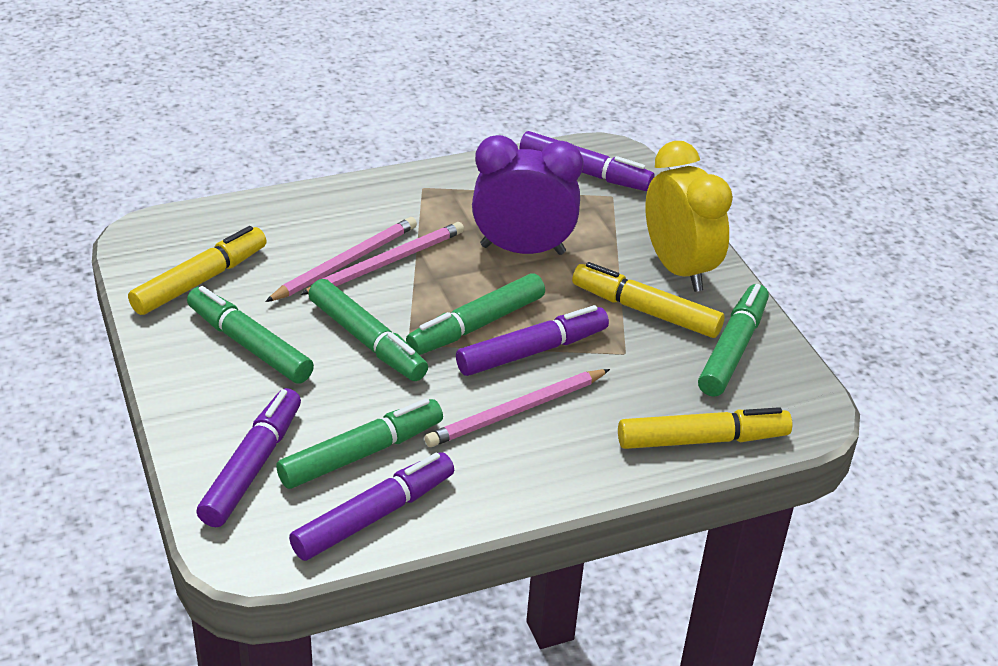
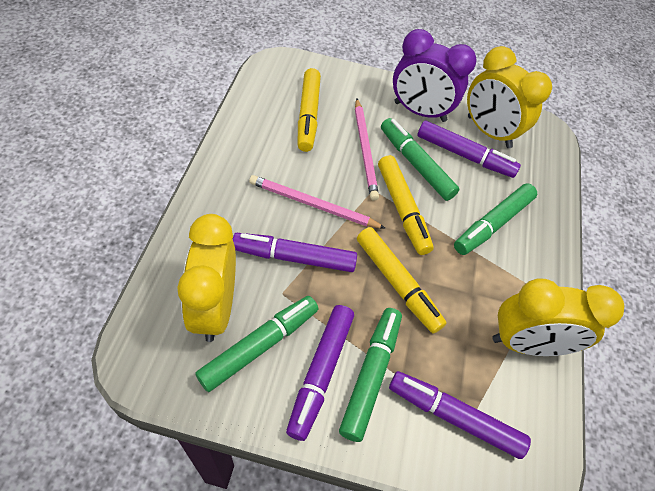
green marker: [187,286,314,384] [276,398,443,489] [308,279,428,381] [406,273,545,355] [698,284,769,397] = 5 -> [195,296,318,392] [339,308,402,442] [381,118,459,201] [454,183,537,255] = 4
pink pencil: [265,217,417,302] [301,222,464,295] [424,369,610,447] = 3 -> [249,175,386,229] [355,98,379,201] = 2
yellow clock: [645,141,733,292] = 1 -> [177,214,236,342] [467,46,552,148] [492,279,624,356] = 3

